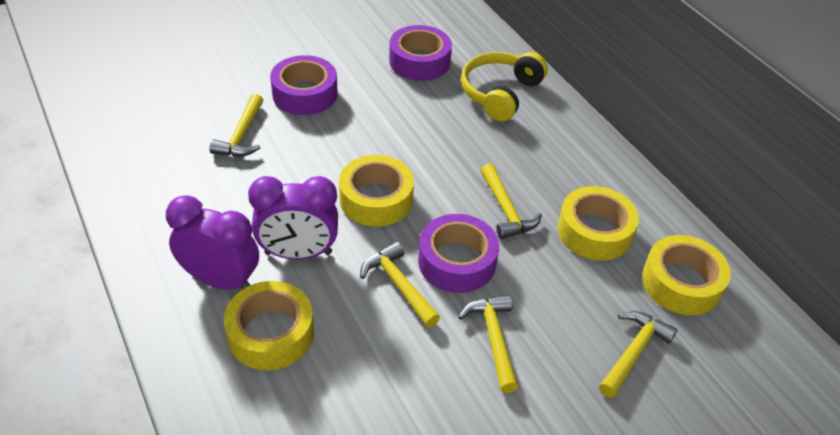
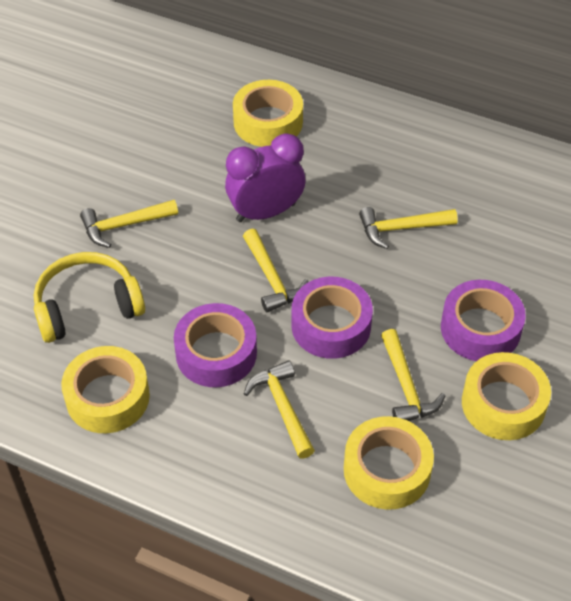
purple clock: [166,195,259,290] [248,176,338,259] = 2 -> [225,134,305,222] = 1

